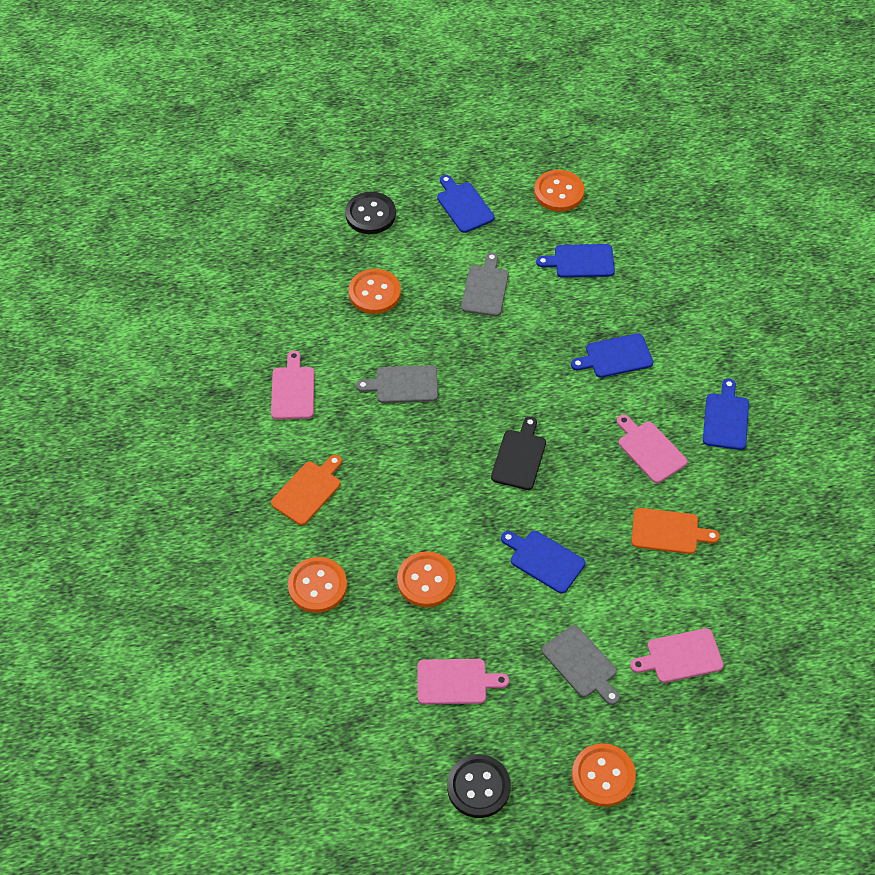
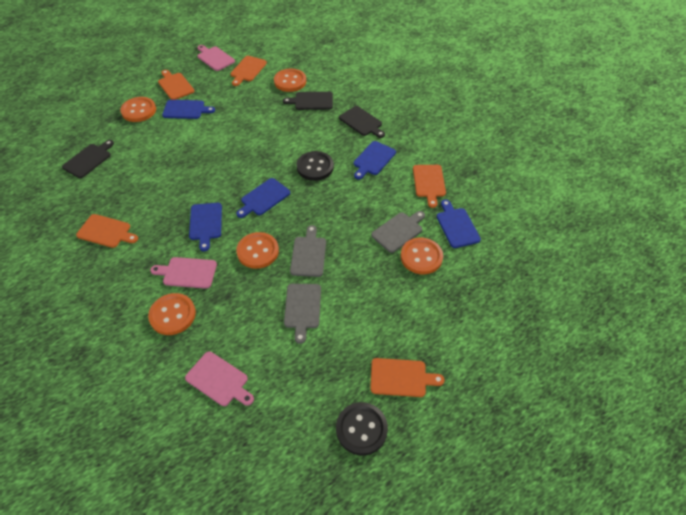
black cutting board: [491,416,546,490] = 1 -> [62,140,114,178] [283,92,333,110] [339,106,385,138] = 3
orange cutting board: [271,455,342,525] [631,508,720,554] = 2 -> [76,214,138,248] [158,70,194,100] [230,56,267,86] [370,358,445,397] [413,165,446,208] = 5
pink cutting board: [271,351,314,419] [417,659,509,705] [617,415,688,483] [630,628,724,683] = 4 -> [150,257,217,289] [185,351,254,406] [197,45,235,71] = 3

